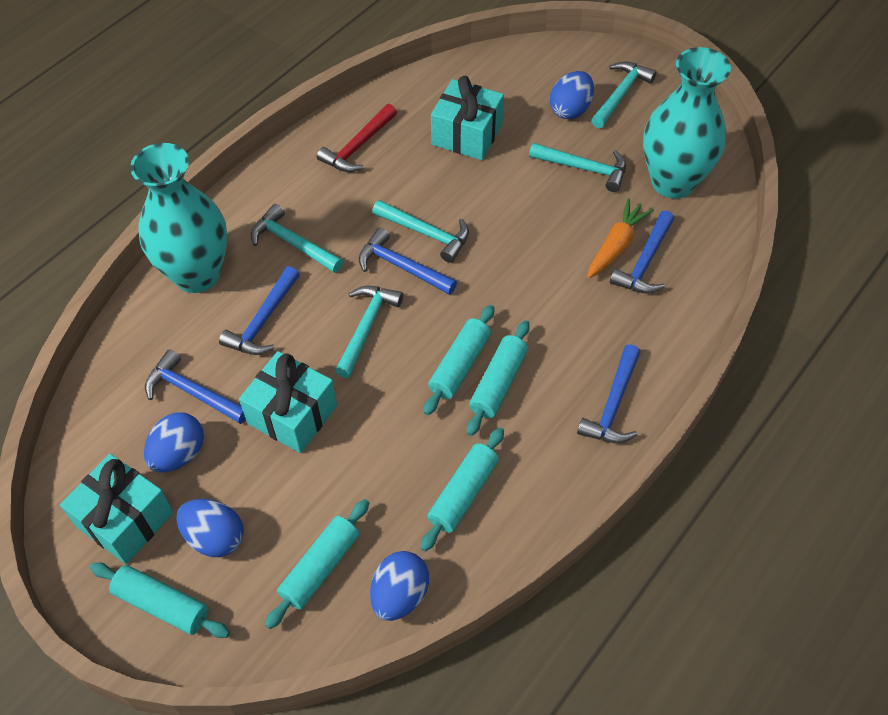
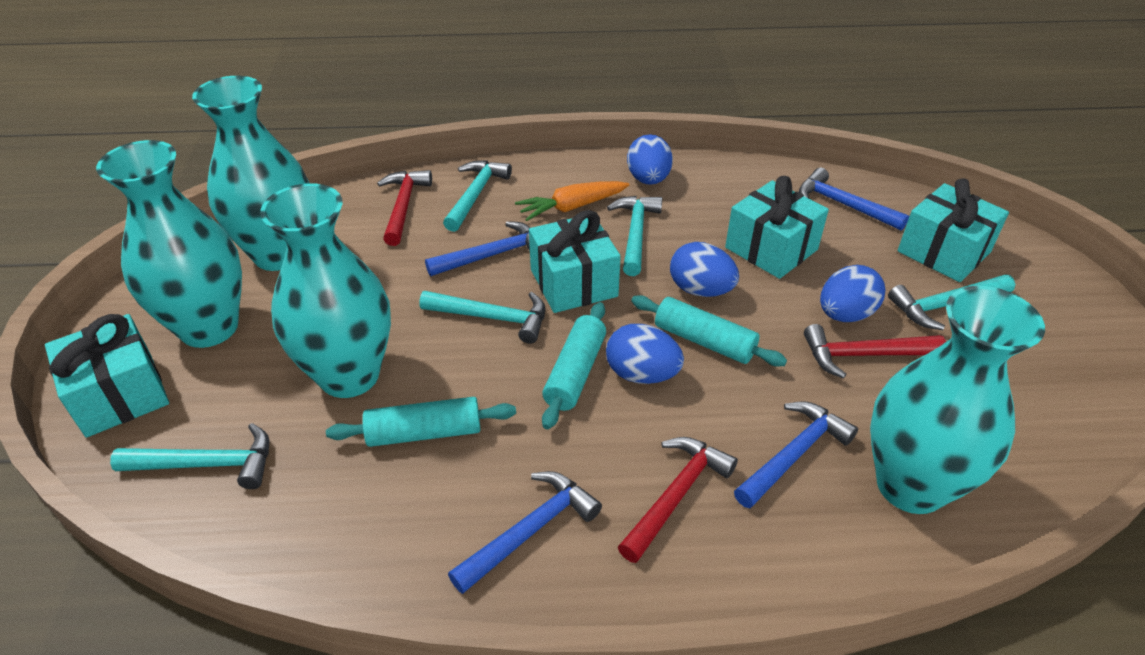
blue hammer: [145,349,246,424] [219,266,300,355] [359,228,457,295] [577,345,640,443] [610,211,674,293] = 5 -> [425,221,530,276] [448,471,602,594] [734,401,858,508] [799,168,909,231] = 4
red hammer: [317,104,397,172] = 1 -> [377,170,432,246] [618,437,738,563] [804,324,946,379] = 3
turquoise gift: [60,454,174,564] [239,351,337,453] [431,76,504,160] = 3 -> [45,314,169,437] [529,210,621,313] [725,176,829,279] [898,179,1009,282] = 4
turquoise rolling pin: [90,563,230,638] [265,499,369,629] [420,427,504,552] [424,305,494,415] [467,320,530,436] = 5 -> [326,397,516,447] [542,302,606,429] [631,295,787,367] = 3
turquoise vase: [130,143,228,293] [643,47,731,199] = 2 -> [96,140,242,348] [192,76,310,271] [260,183,391,398] [870,286,1045,514] = 4

